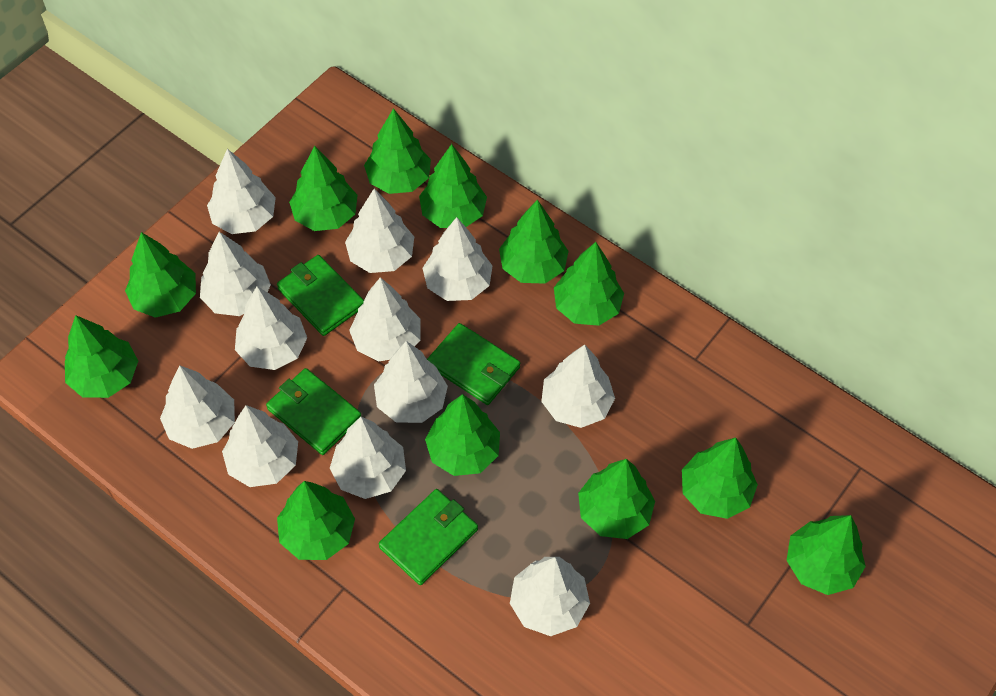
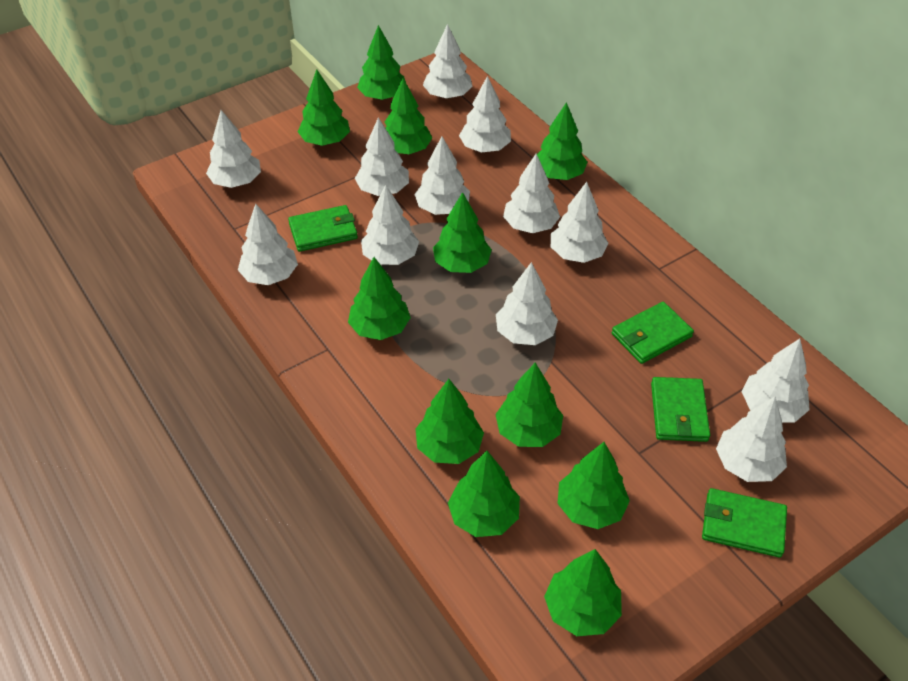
green tree: [65,315,138,398] [125,232,196,318] [277,481,355,560] [289,146,358,231] [364,108,431,194] [419,144,487,228] [425,394,500,476] [499,199,569,284] [554,242,624,326] [578,459,655,539] [682,438,758,519] [786,515,866,595] = 12 -> [298,69,350,146] [348,257,411,340] [357,25,406,100] [385,78,432,154] [415,379,484,464] [433,192,492,273] [448,451,520,537] [495,363,563,447] [537,102,587,180] [544,549,622,636] [557,442,630,529] = 11

